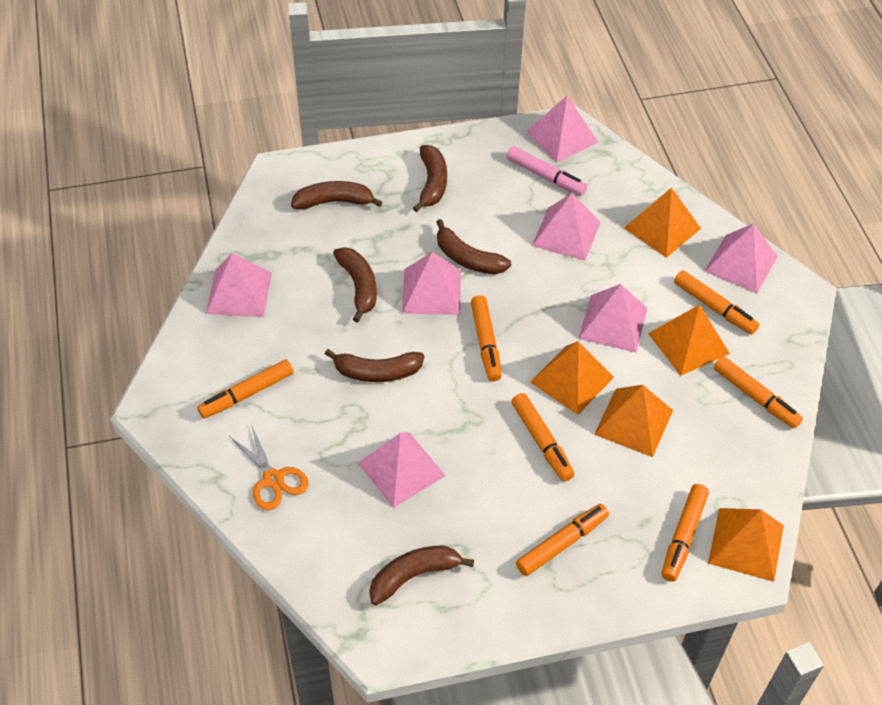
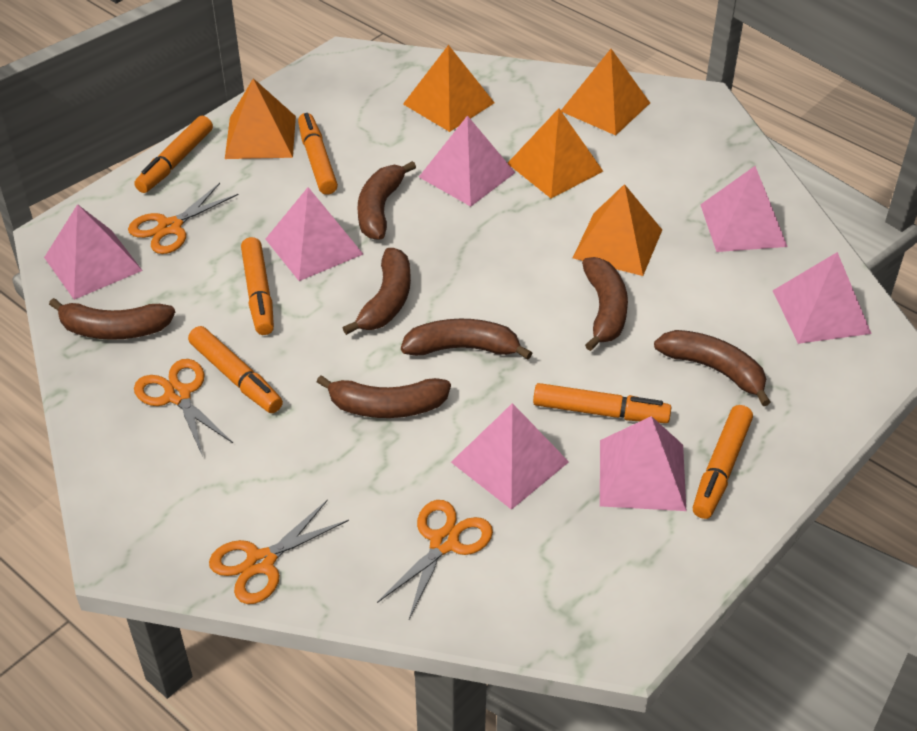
brown banana: [291,181,382,209] [325,349,424,382] [333,247,377,323] [369,546,474,605] [413,145,447,212] [436,219,511,275] = 6 -> [49,298,175,340] [317,375,451,418] [343,248,411,335] [357,161,416,240] [401,319,532,360] [582,257,628,351] [654,330,771,406] = 7
orange marker: [197,359,293,419] [471,295,502,381] [512,393,574,481] [516,504,609,576] [661,484,709,582] [674,270,759,334] [714,356,803,429] = 7 -> [134,116,213,193] [188,326,283,413] [241,237,274,335] [298,113,338,195] [533,383,671,423] [693,405,753,519] = 6
orange scissors: [229,424,309,510] = 1 -> [128,183,239,254] [134,359,233,457] [209,499,349,604] [377,500,493,619] = 4
pink marker: [506,146,587,196] = 1 -> none = 0

